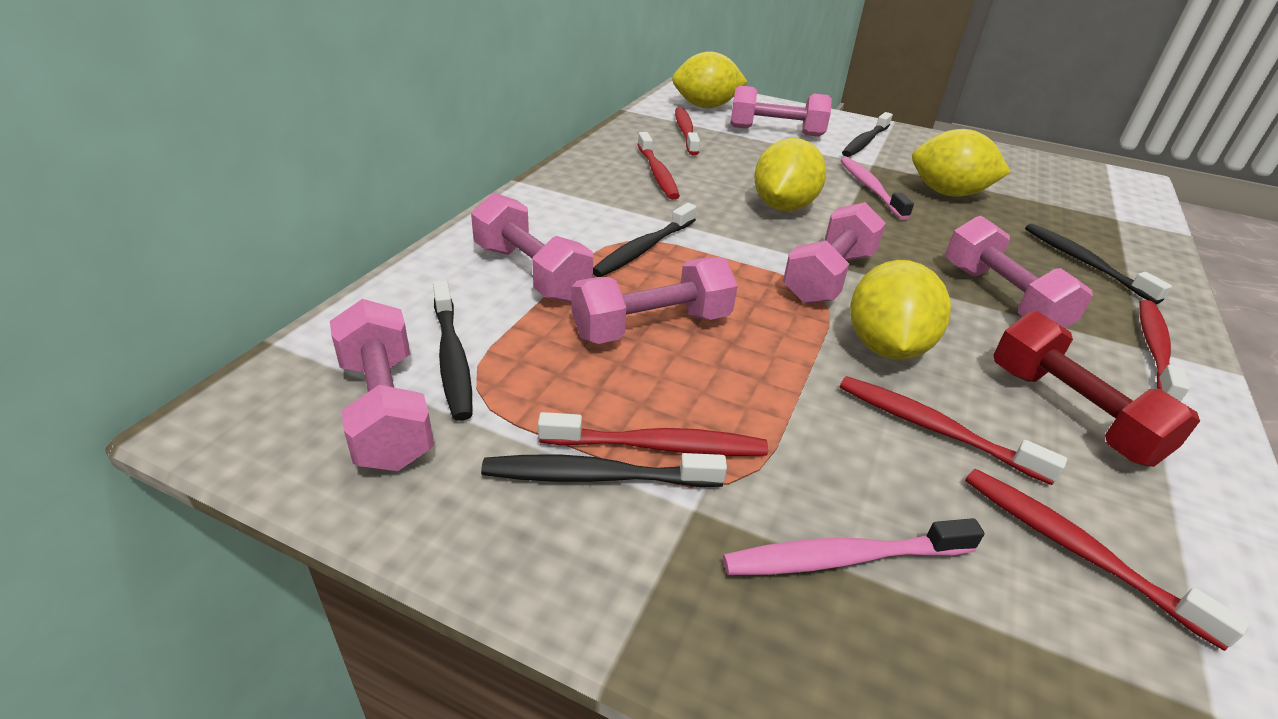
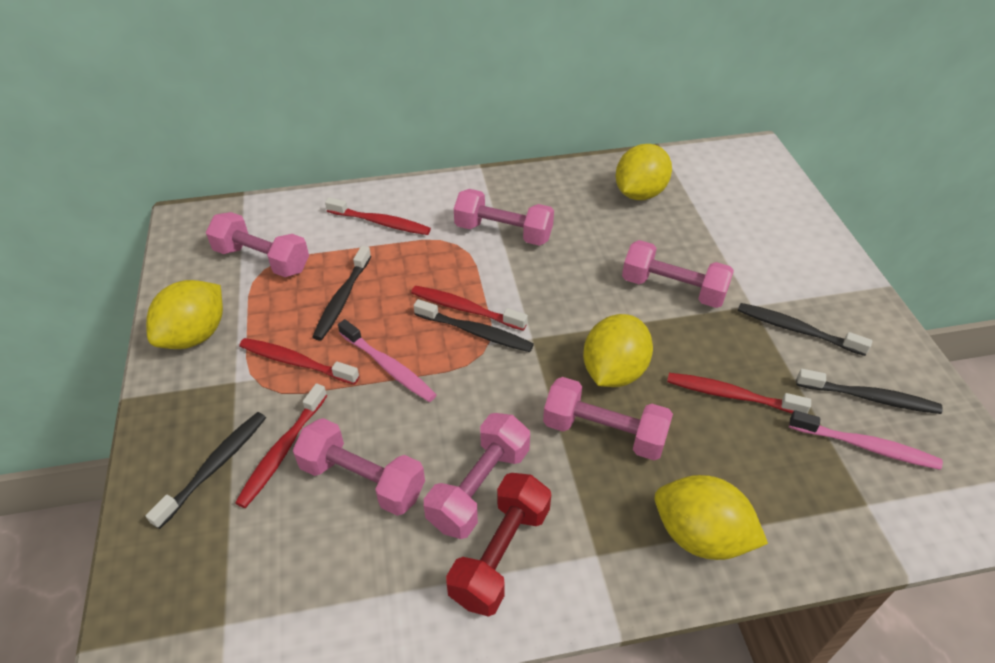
red toothbrush: [538,412,768,456] [637,132,680,200] [675,107,700,155] [840,376,1067,485] [965,469,1250,651] [1139,300,1190,401] = 6 -> [235,384,327,508] [239,338,359,385] [325,197,431,235] [411,286,528,331] [667,373,811,414] = 5

